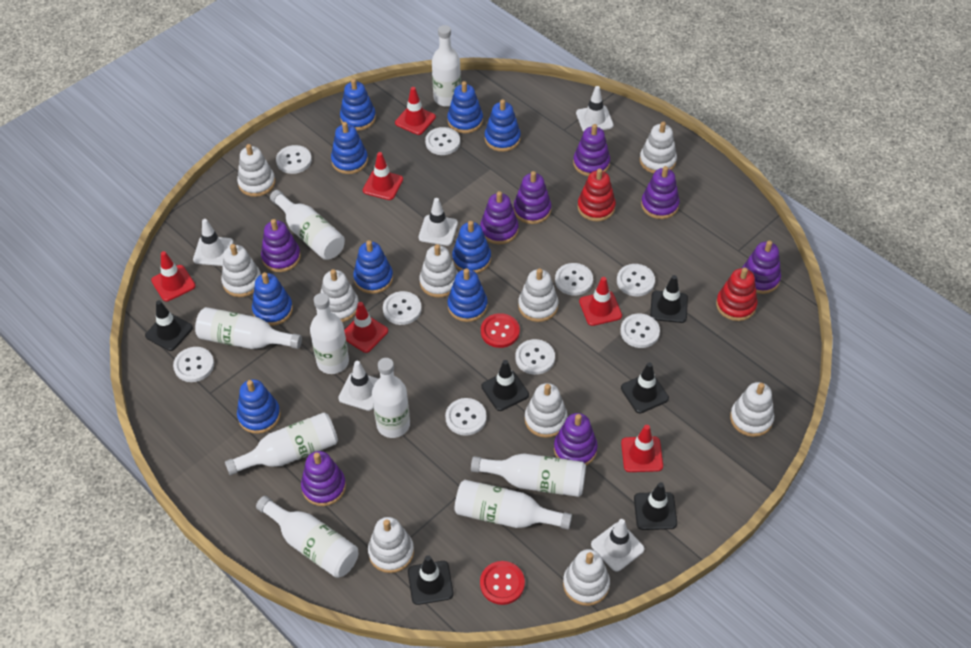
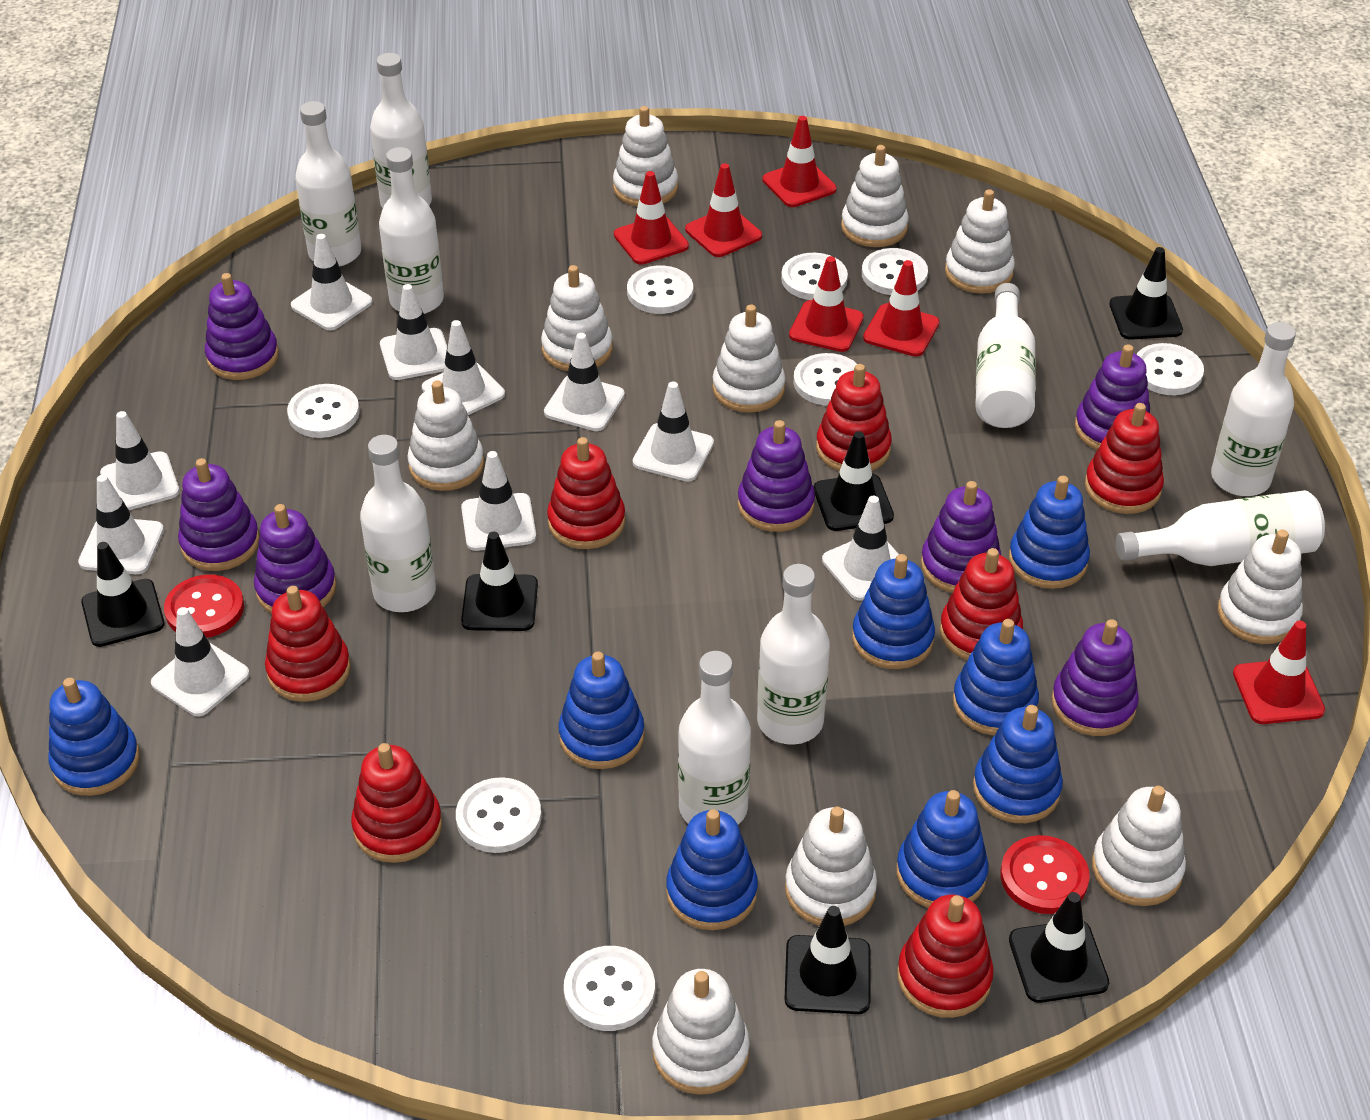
blue stacking toy: [237,379,281,434] [252,272,293,326] [331,122,368,174] [340,79,376,131] [353,240,393,294] [447,81,483,133] [447,268,488,322] [452,221,491,273] [485,99,521,152] = 9 -> [48,678,140,796] [558,652,644,769] [666,809,758,930] [852,554,935,669] [896,790,989,908] [953,619,1039,735] [973,705,1063,823] [1009,476,1090,589] = 8
purple stacking toy: [261,219,301,272] [301,451,346,506] [480,191,519,245] [513,171,551,224] [554,413,598,465] [573,124,610,176] [641,166,680,219] [742,240,781,294] = 8 -> [178,458,259,571] [205,273,279,380] [254,504,336,613] [738,420,815,532] [921,481,1001,593] [1051,619,1139,736] [1075,344,1150,450] = 7
red stacking toy: [578,168,616,222] [716,267,758,321] = 2 -> [265,586,351,702] [351,743,442,863] [547,437,625,549] [816,364,892,471] [897,894,994,1018] [940,548,1023,660] [1085,403,1164,514] = 7
white button: [173,347,214,382] [276,145,312,174] [383,291,422,325] [425,127,460,155] [445,398,487,436] [515,339,555,375] [555,263,593,296] [617,264,655,296] [620,314,660,348] = 9 -> [287,384,360,438] [456,777,541,853] [564,946,655,1031] [627,266,693,314] [781,253,848,300] [794,353,857,406] [862,248,928,295] [1136,343,1204,395] = 8
white traffic cone: [193,219,233,266] [338,361,378,411] [419,198,458,246] [576,86,613,132] [591,519,644,572] = 5 -> [78,475,164,574] [100,411,179,510] [151,607,250,716] [291,234,372,330] [380,284,447,380] [422,320,505,415] [461,451,536,551] [544,333,625,431] [633,381,714,481] [822,496,899,601] = 10

